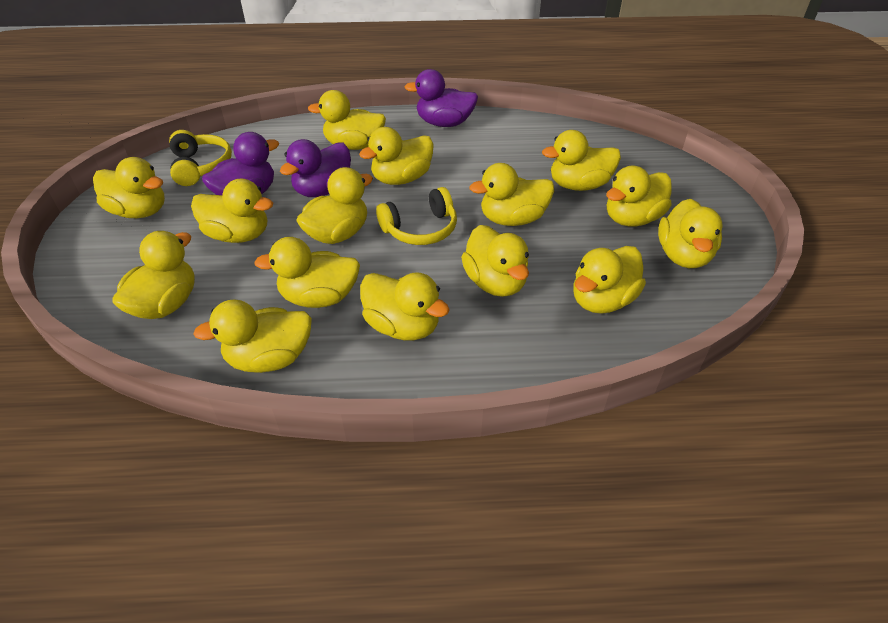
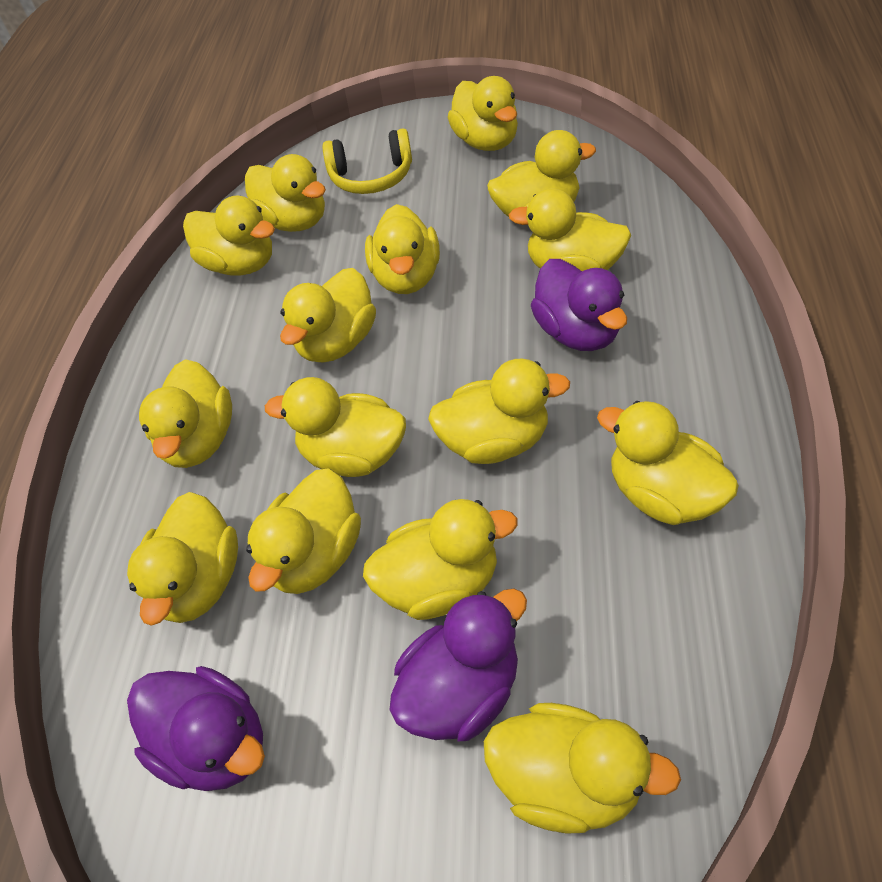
yellow headphones: [169,130,232,186] [376,187,457,245] = 2 -> [322,129,412,194] = 1

